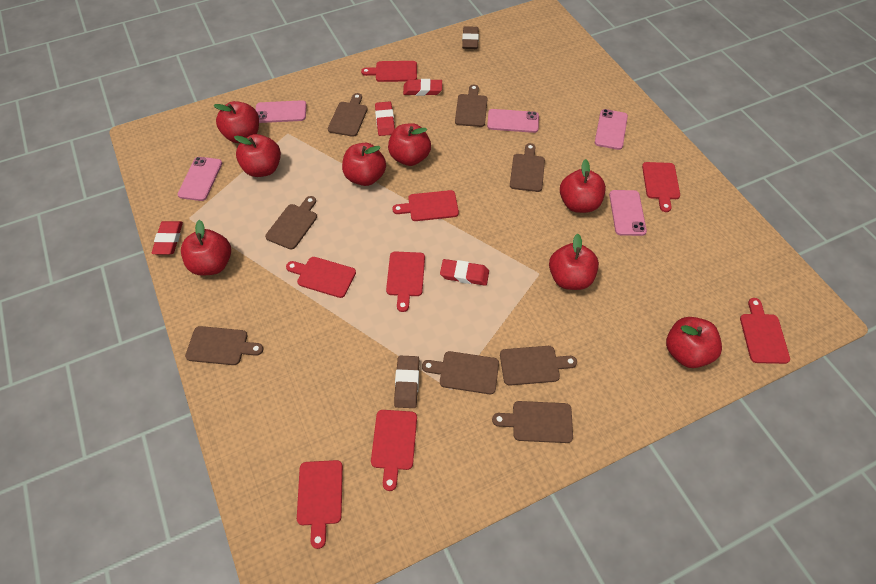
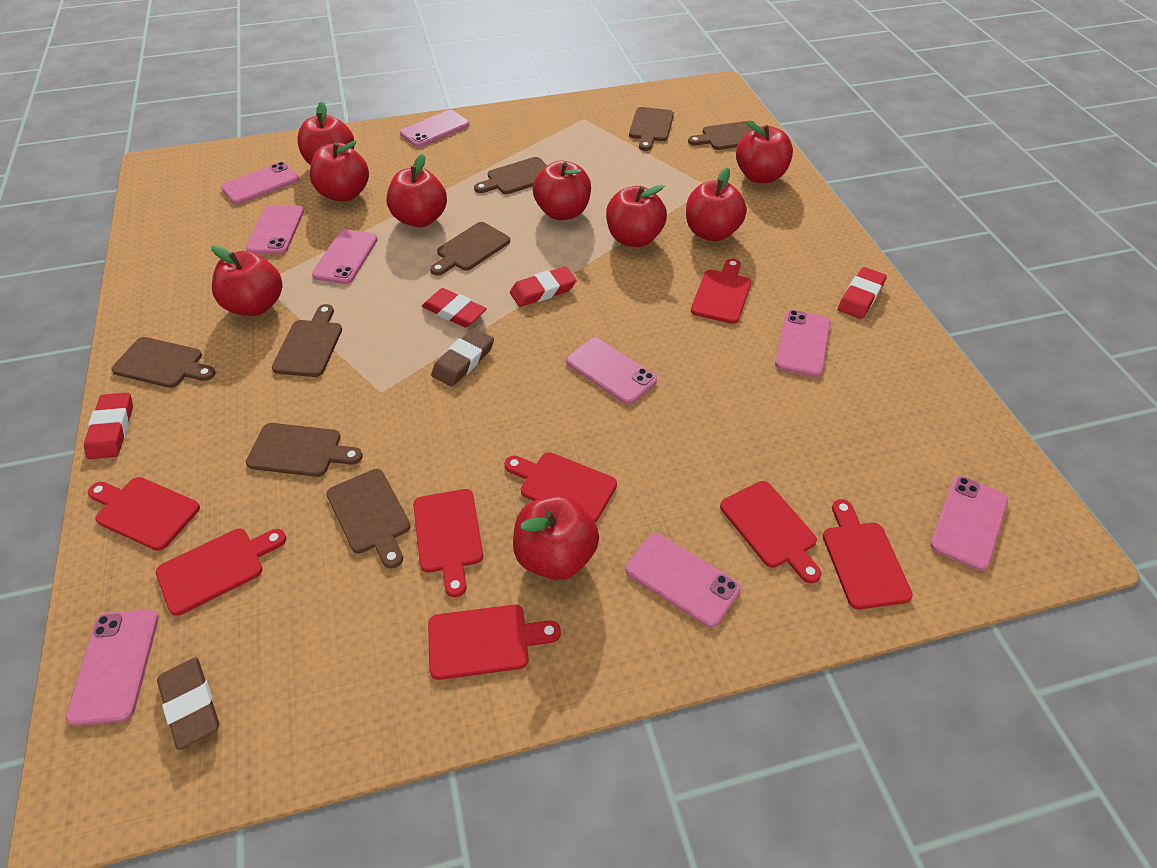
pink phone: [178,157,222,201] [255,100,307,123] [487,109,539,133] [595,109,628,150] [609,190,647,236] = 5 -> [65,609,159,726] [221,162,300,204] [246,205,304,254] [312,229,378,284] [400,110,469,147] [566,338,657,404] [625,533,741,627] [775,310,831,377] [930,476,1008,571] = 9
red apple: [181,220,231,276] [213,101,259,143] [234,134,281,177] [342,143,386,186] [388,123,431,166] [549,234,599,290] [560,159,606,213] [666,317,722,368] = 8 -> [211,245,282,316] [297,102,354,165] [310,141,369,202] [387,154,447,227] [513,495,599,580] [533,160,591,220] [606,185,667,247] [686,167,747,241] [736,121,793,183] = 9

